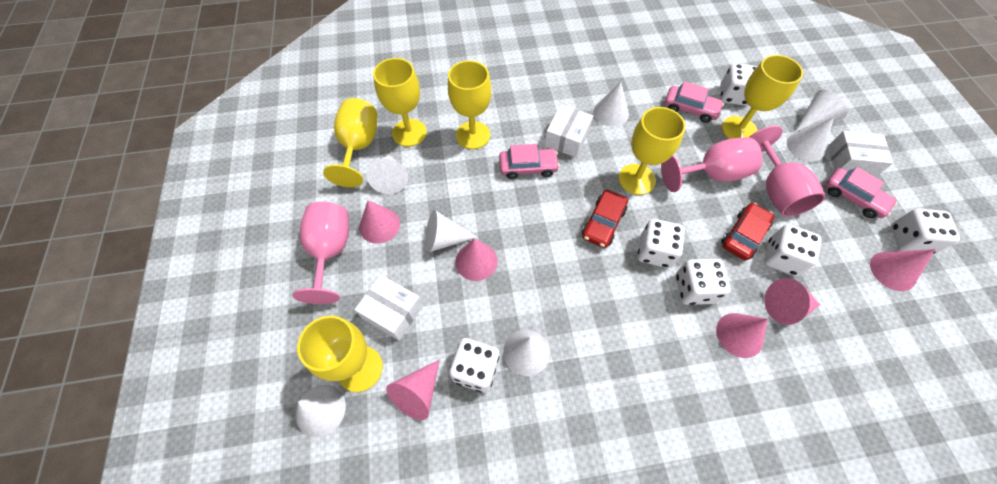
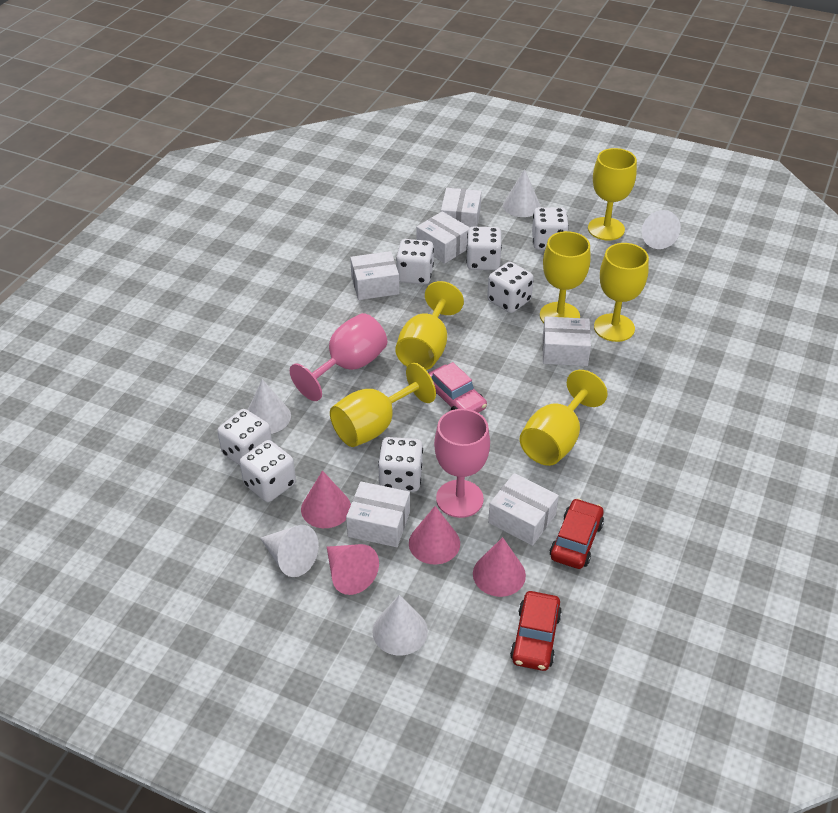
pink car: [499,144,560,179] [665,81,724,123] [825,167,897,218] = 3 -> [429,362,487,413] = 1
pink cone: [359,200,400,244] [386,360,440,420] [455,239,498,281] [716,313,768,358] [764,278,820,325] [870,249,936,291] = 6 -> [301,471,351,528] [327,544,379,595] [409,506,460,564] [473,537,526,597] = 4
pink goblet: [293,202,349,304] [661,137,763,192] [750,126,826,216] = 3 -> [290,313,387,401] [434,409,490,518] = 2
white box: [355,275,423,341] [545,105,593,157] [828,131,893,177] = 3 -> [346,481,410,547] [350,251,399,300] [416,211,470,264] [441,188,481,227] [488,473,559,546] [542,317,591,366] = 6
white cone: [296,385,346,437] [367,155,408,194] [426,210,477,252] [503,330,550,376] [593,82,629,126] [787,117,834,162] [795,90,848,132] = 7 -> [248,379,291,434] [260,525,319,577] [372,595,428,656] [503,169,540,217] [642,210,681,249] = 5
white dice: [449,338,499,393] [638,219,685,268] [676,259,731,305] [720,63,757,106] [764,224,822,276] [891,209,960,254] = 6 -> [217,409,272,465] [240,440,296,502] [378,437,423,492] [396,239,434,285] [466,227,502,270] [487,262,534,313] [532,207,569,250] = 7

